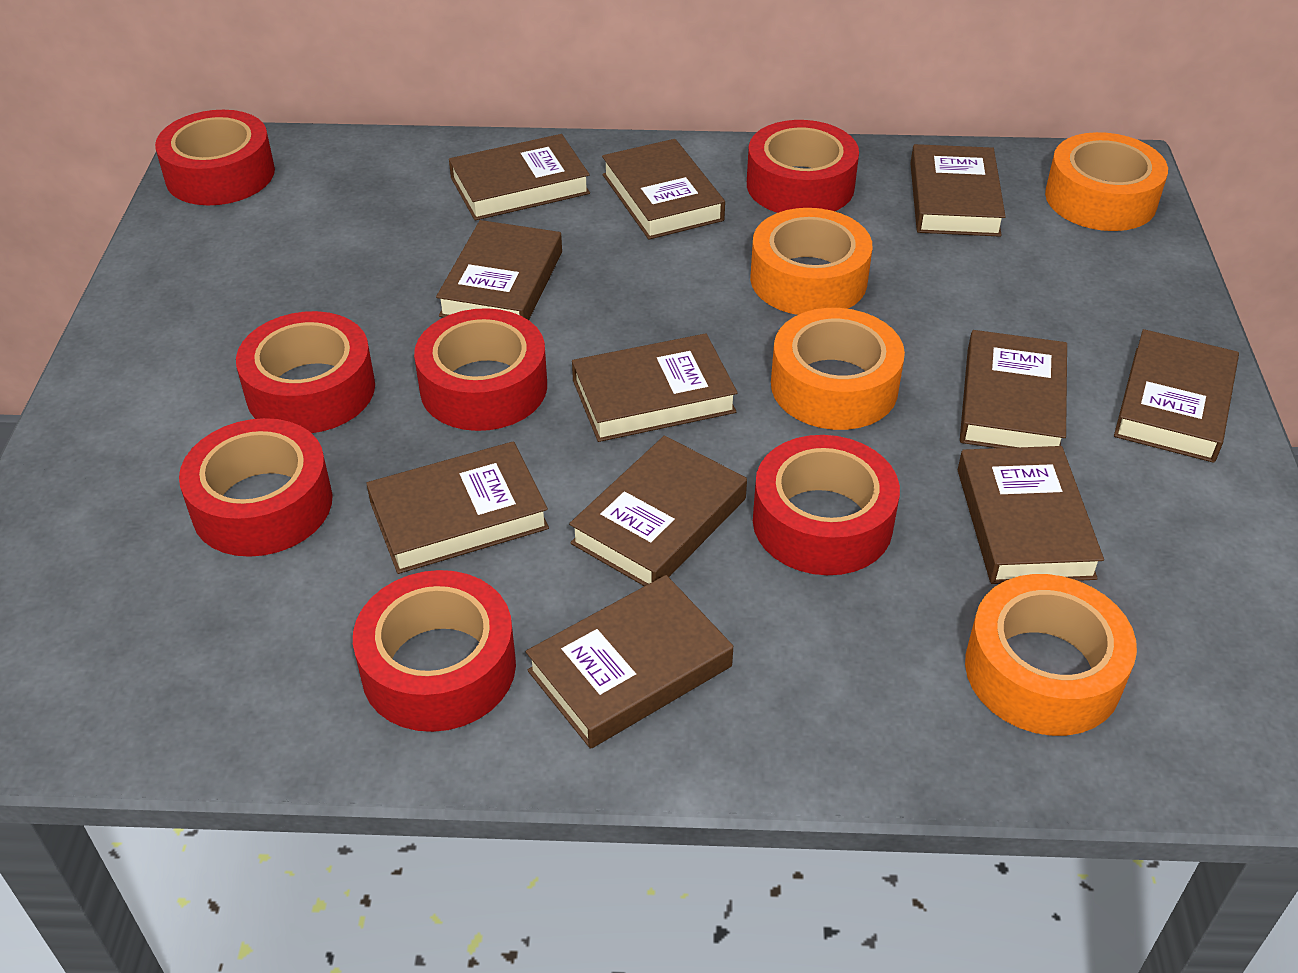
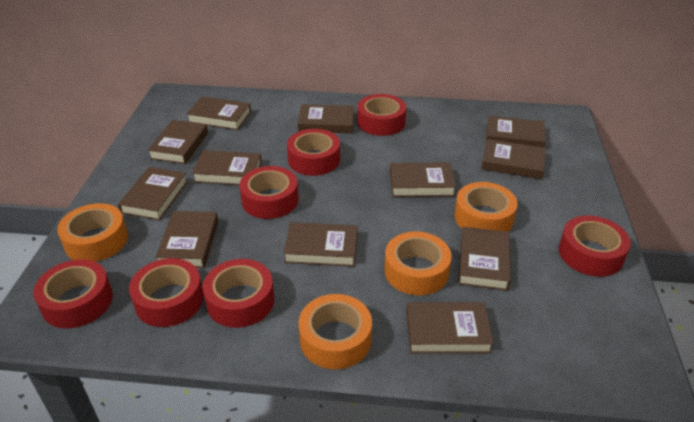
brown book: [366,441,549,574] [436,220,562,320] [449,134,590,221] [526,575,733,749] [569,435,747,586] [572,333,738,442] [602,139,725,239] [910,144,1006,237] [958,446,1104,584] [960,330,1067,448] [1114,329,1239,463] = 11 -> [118,167,188,220] [148,120,208,164] [155,211,219,268] [187,96,251,130] [192,150,262,185] [283,222,358,267] [298,104,354,134] [390,162,456,197] [406,302,494,354] [458,227,511,291] [481,139,546,179] [486,116,546,148] = 12

